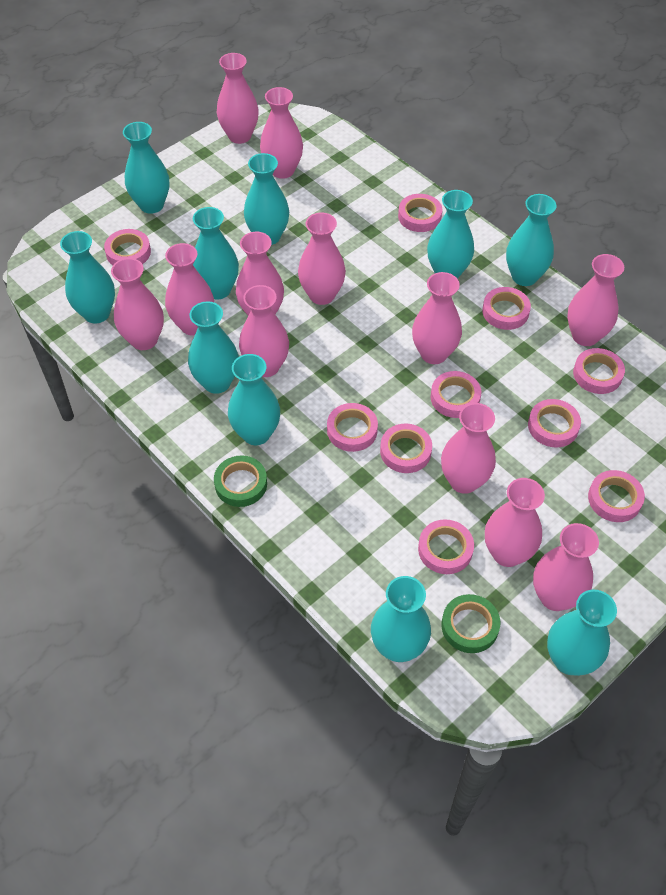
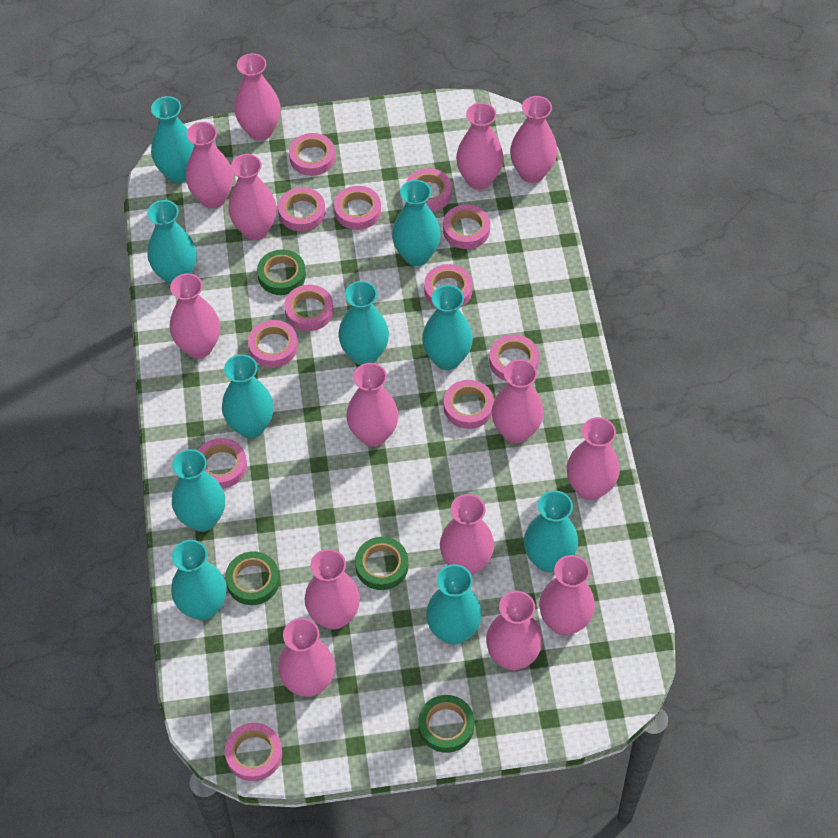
green tape: [214,455,267,507] [441,594,500,653] = 2 -> [225,551,280,605] [257,250,306,295] [355,537,408,590] [418,695,474,753] = 4
pink tape: [104,229,151,265] [327,403,378,452] [380,423,432,473] [398,194,442,232] [418,519,474,574] [431,371,481,418] [482,287,531,330] [528,399,581,447] [573,348,625,394] [588,470,645,522] = 10 -> [198,438,247,488] [225,723,282,781] [248,320,298,367] [278,187,326,231] [284,285,334,331] [289,133,335,176] [334,186,381,230] [406,168,452,212] [424,264,473,307] [443,205,490,249] [444,380,494,429] [489,334,539,381] = 12
pink vase: [111,258,164,350] [165,243,214,336] [217,53,259,144] [236,232,284,316] [239,285,289,377] [260,87,303,179] [298,212,346,305] [412,272,462,364] [441,403,496,494] [485,478,545,567] [533,523,599,611] [567,254,624,346] = 12 -> [170,273,220,358] [186,122,233,208] [228,154,277,240] [234,53,281,141] [278,618,335,697] [305,549,360,630] [347,363,398,447] [440,494,494,575] [456,103,504,190] [486,591,542,670] [492,359,544,443] [510,96,557,183] [539,555,595,636] [567,417,620,500] = 14

